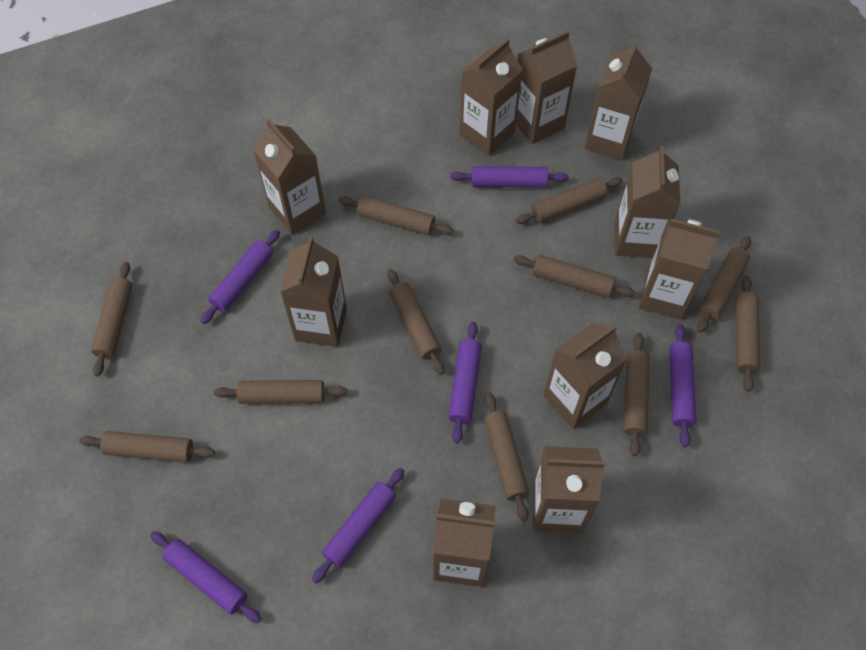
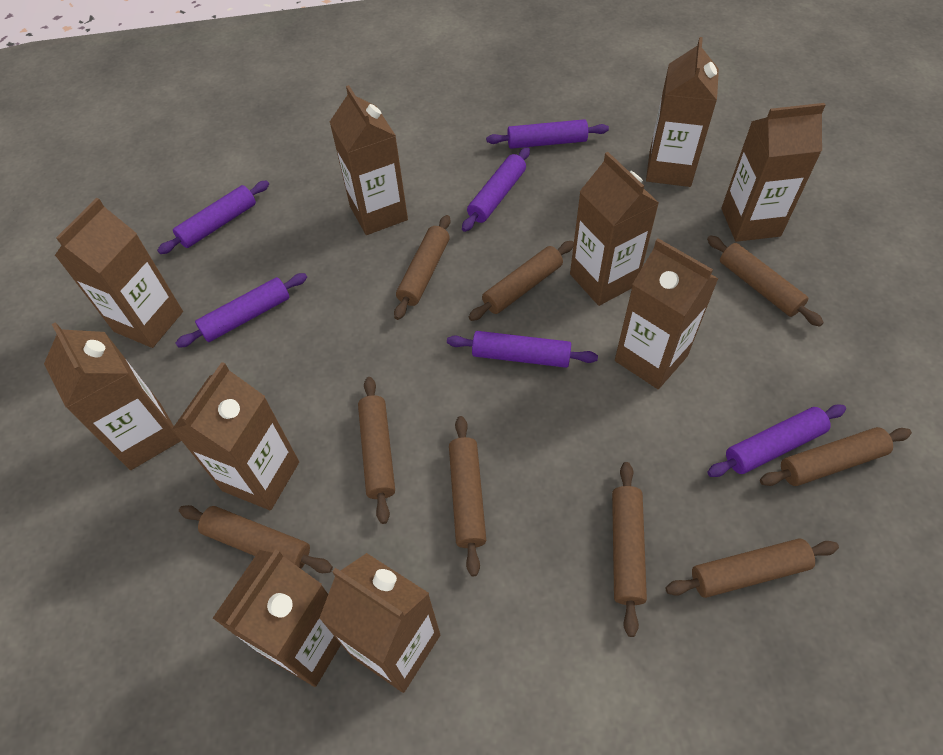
brown rolling pin: [79,431,215,462] [91,262,132,377] [214,380,347,404] [339,195,454,235] [387,269,444,375] [484,392,529,522] [514,255,635,298] [515,177,622,224] [624,333,650,456] [697,236,751,333] [736,276,760,392] = 11 -> [179,505,333,573] [358,377,395,524] [394,215,450,320] [449,416,486,576] [469,241,574,321] [612,462,647,637] [665,538,839,598] [707,235,824,327] [760,427,912,486] = 9

